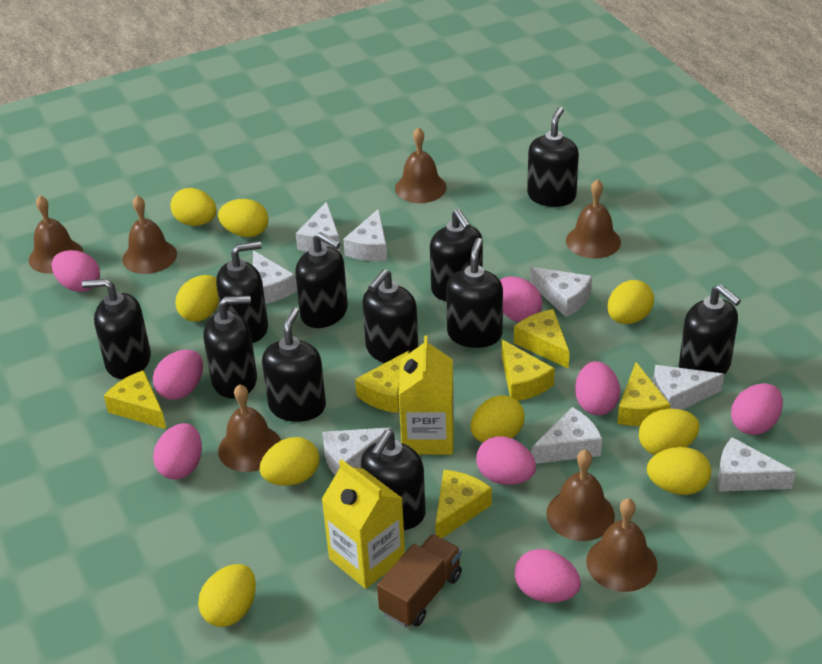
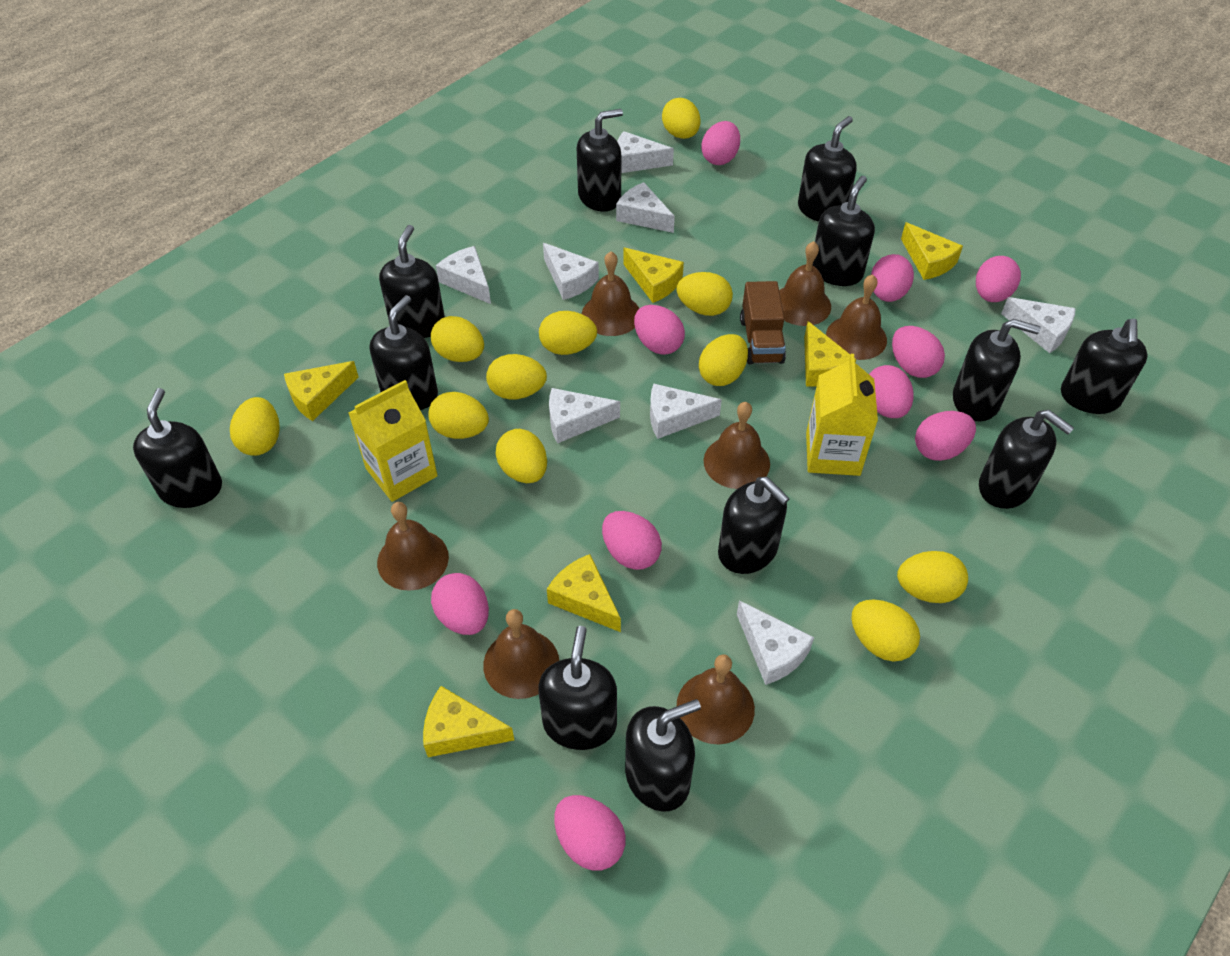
black soap dispenser: [82,279,151,379] [204,296,257,399] [216,241,268,343] [262,308,326,422] [295,232,348,328] [361,430,426,530] [362,269,418,363] [430,209,483,301] [446,238,503,348] [527,107,579,207] [679,284,741,375] = 11 -> [133,388,222,508] [370,295,438,410] [379,225,445,338] [538,626,617,750] [577,109,623,212] [625,699,701,812] [718,477,790,574] [798,116,857,222] [813,176,875,286] [953,319,1041,421] [979,410,1074,509] [1061,319,1148,414] = 12
pink egg: [52,250,100,292] [153,350,203,400] [153,423,202,479] [476,436,536,485] [500,276,542,322] [515,549,581,603] [575,361,620,415] [731,383,783,435] = 8 -> [431,573,489,635] [554,795,626,870] [602,511,662,570] [634,305,685,355] [701,121,740,165] [869,365,914,418] [871,254,914,302] [892,326,945,378] [915,411,976,461] [976,256,1021,302] = 10
yellow egg: [170,188,217,226] [175,275,219,322] [198,564,256,627] [218,199,269,237] [260,437,319,486] [470,395,525,442] [607,280,654,324] [639,409,700,455] [647,447,711,495] = 9 -> [230,397,280,456] [428,392,489,439] [431,316,484,362] [486,354,547,399] [496,429,547,483] [539,311,597,355] [662,98,700,139] [677,272,733,316] [699,334,748,386] [851,599,920,662] [897,551,968,603] = 11

